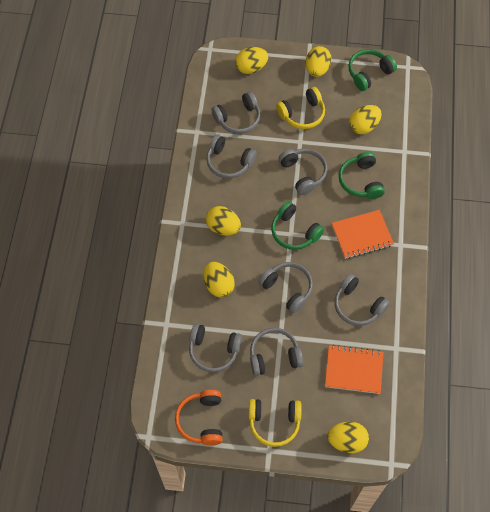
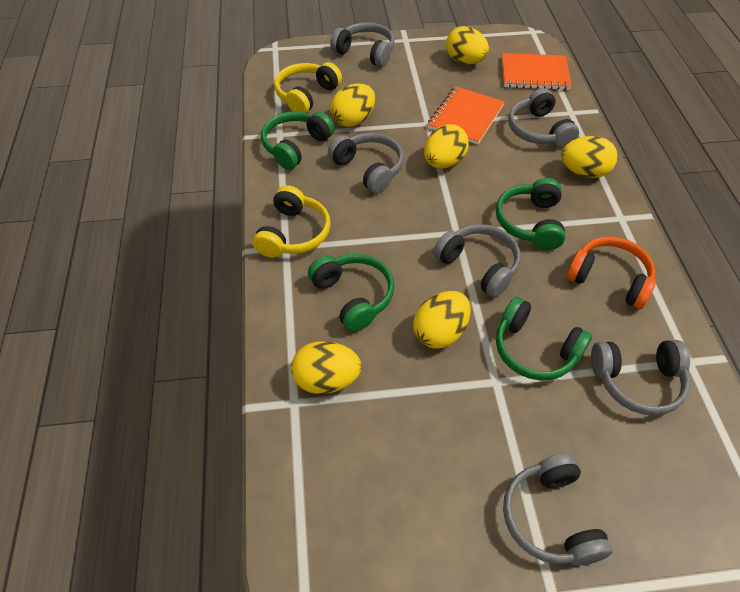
green headphones: [271,201,324,250] [339,151,385,199] [349,49,397,91] = 3 -> [261,111,335,170] [308,254,394,332] [496,178,565,250] [496,297,592,381] = 4
grey headphones: [189,324,242,372] [206,135,257,178] [212,92,261,134] [250,328,303,376] [258,262,313,313] [279,149,328,195] [335,274,390,326] = 7 -> [328,133,404,194] [330,22,395,67] [434,224,521,298] [503,453,612,565] [508,88,579,148] [591,340,690,416] = 6

